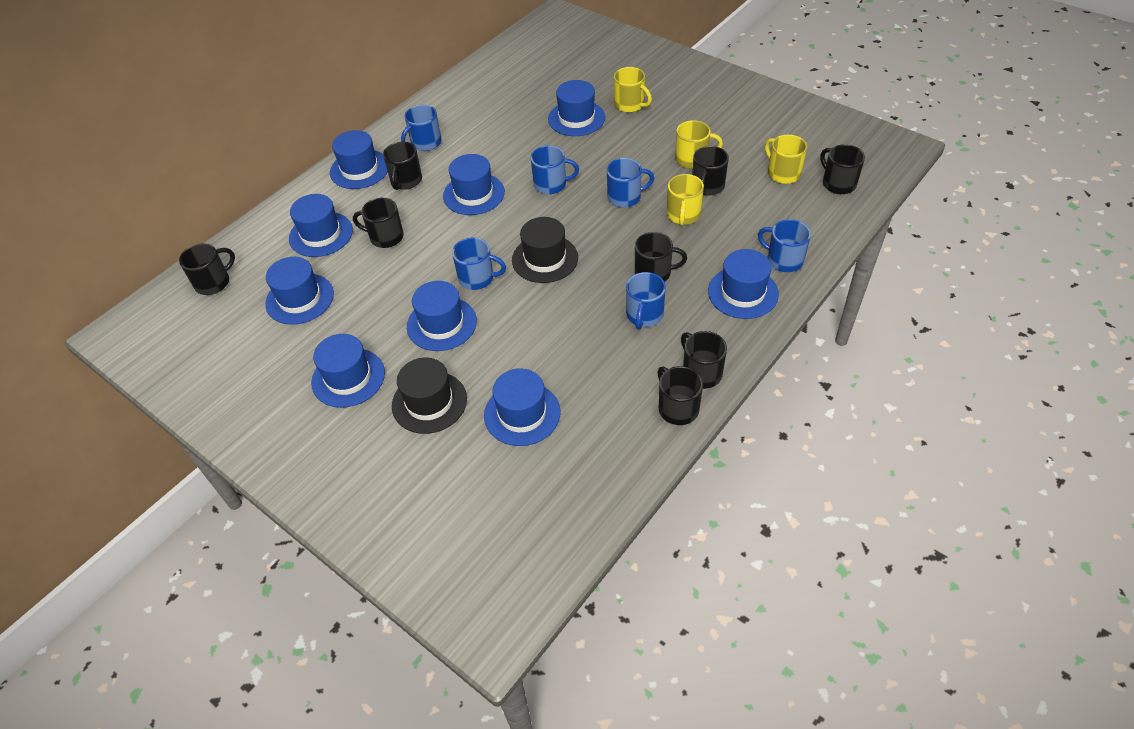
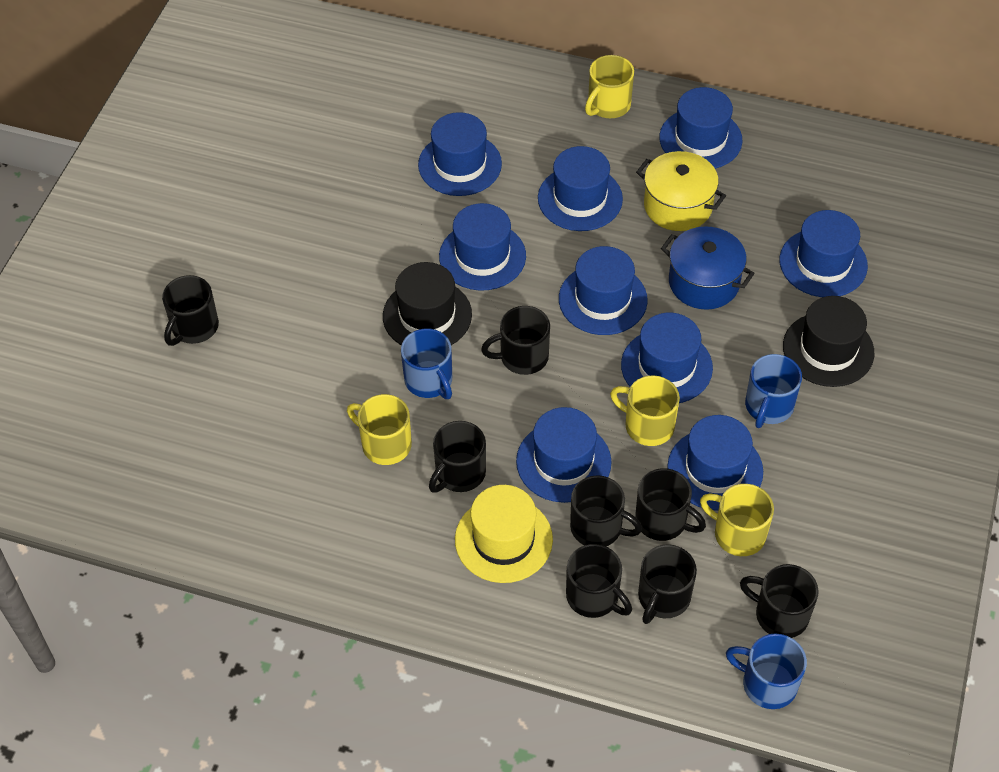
blue mug: [401,105,441,151] [452,237,506,290] [531,146,579,194] [607,158,654,208] [626,272,666,330] [758,219,811,272] = 6 -> [401,329,452,399] [726,633,807,709] [745,354,802,428] = 3
blue pot: none = 0 -> [661,226,755,310] = 1
yellow hat: none = 0 -> [455,485,553,583] = 1
yellow pot: none = 0 -> [636,151,726,231] = 1

